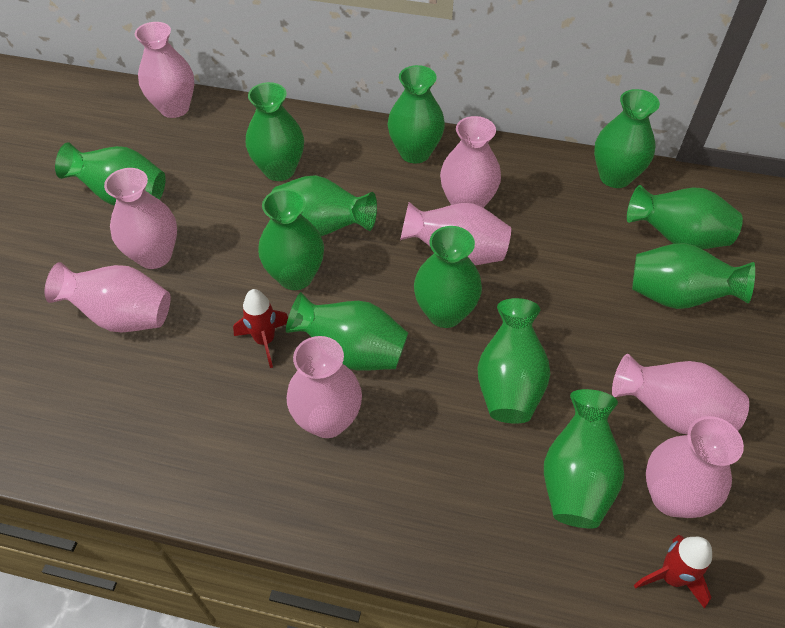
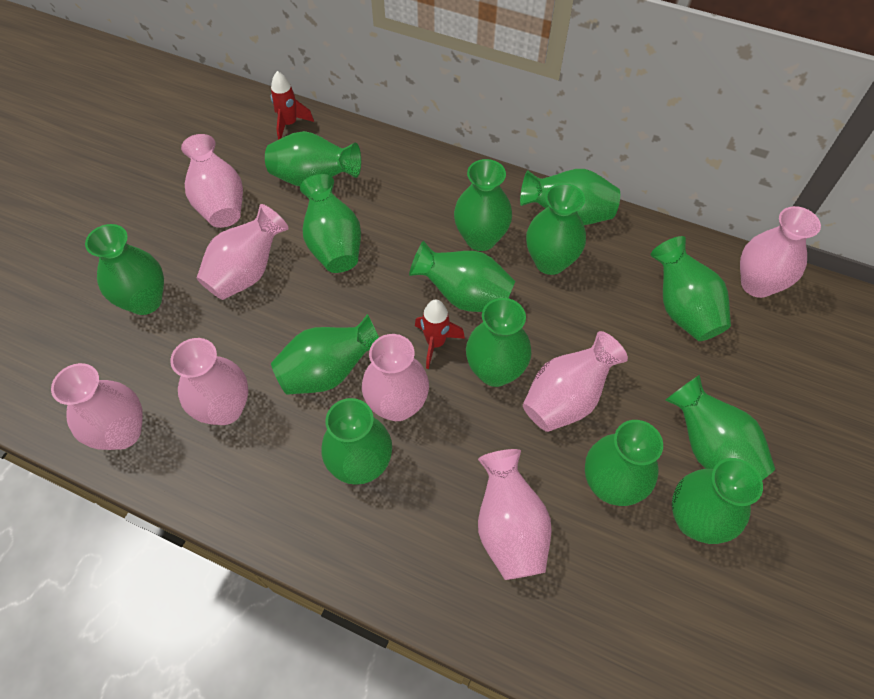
green vase: [55,142,166,206] [246,82,304,181] [258,189,324,290] [272,175,377,236] [286,292,408,371] [387,65,445,164] [414,226,482,328] [478,298,551,424] [544,389,624,528] [594,89,660,188] [627,185,743,249] [632,243,755,309] = 12 -> [85,224,164,315] [265,131,361,186] [271,314,379,395] [300,174,361,273] [321,398,392,485] [409,241,515,312] [454,159,512,251] [466,298,531,387] [520,169,620,225] [526,183,586,275] [585,420,663,506] [650,236,731,341] [665,375,775,480] [672,458,763,544] = 14

